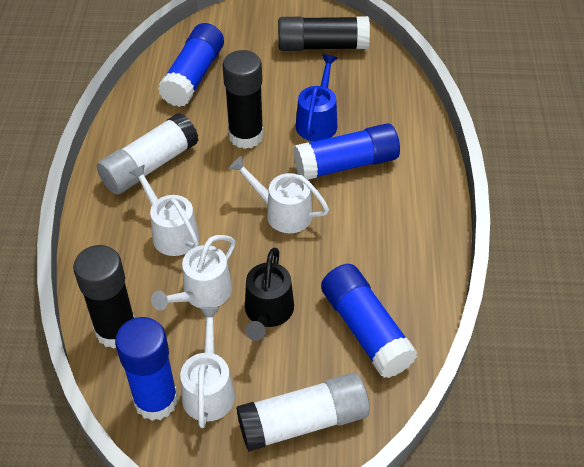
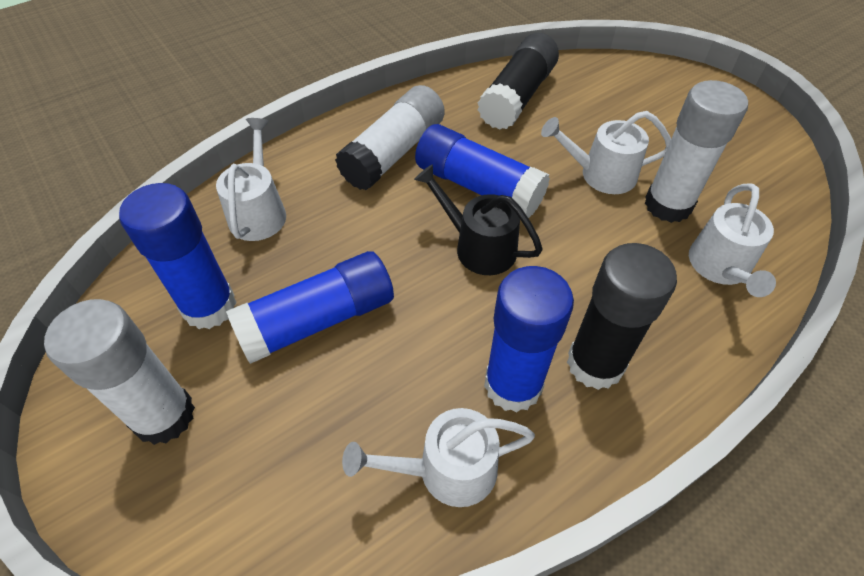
black glue stick: [73,245,135,349] [222,50,264,149] [278,16,370,51] = 3 -> [478,33,559,130] [567,243,677,390] = 2
blue watering can: [295,54,337,141] = 1 -> none = 0
white glue stick: [97,113,199,194] [236,373,370,452] = 2 -> [44,299,195,445] [335,85,445,190] [644,80,748,223] = 3

